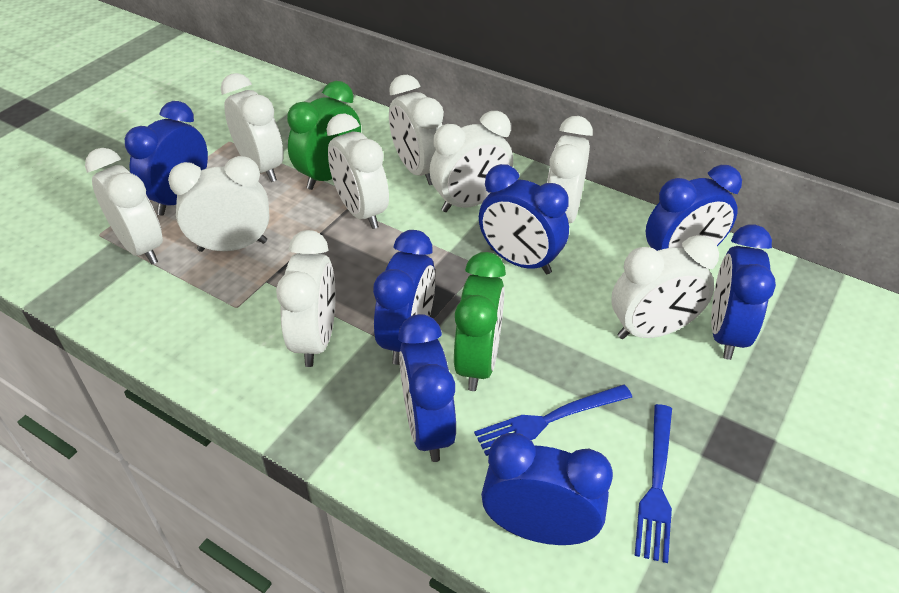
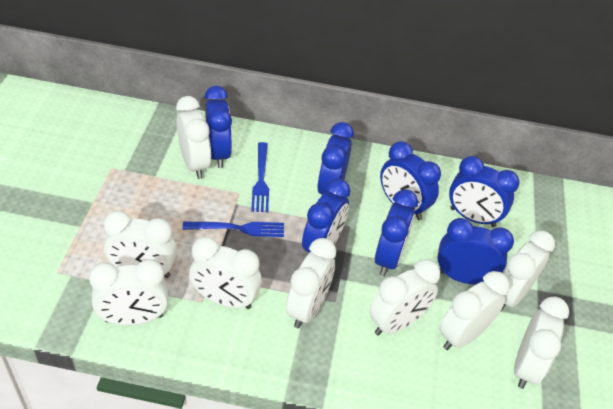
green clock: [287,81,361,190] [454,252,506,391] = 2 -> none = 0

